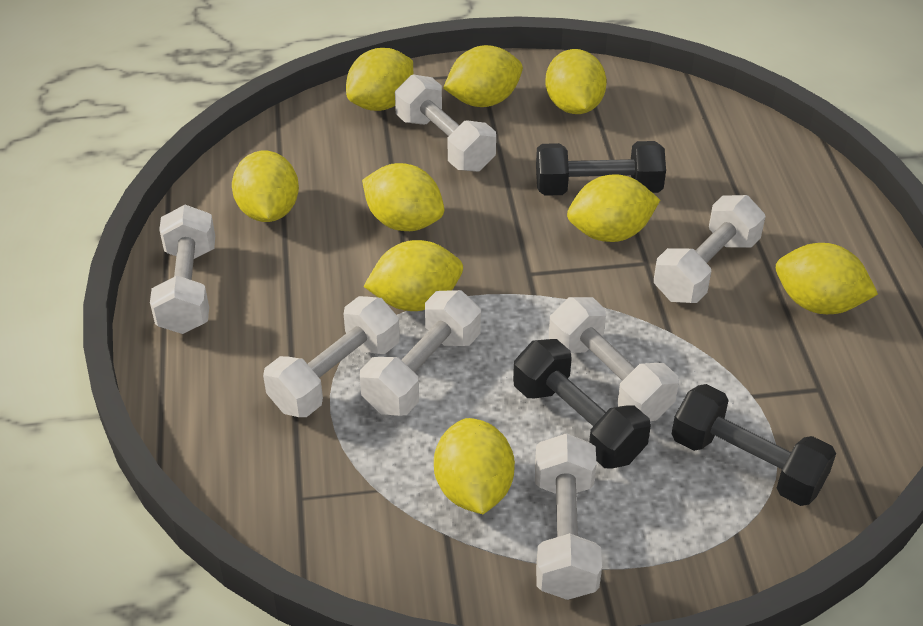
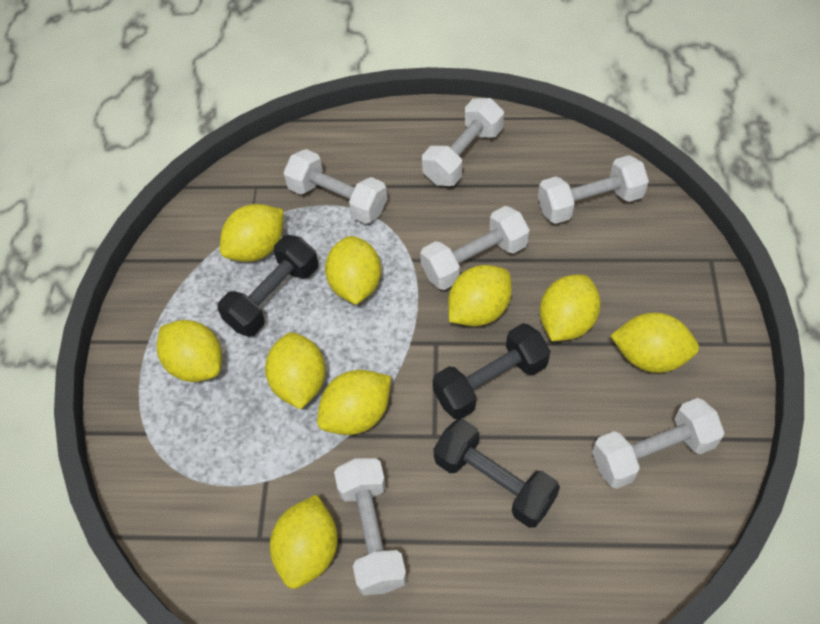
white dumbbell: [150,205,215,334] [263,296,400,417] [360,290,481,416] [395,74,496,172] [535,433,602,600] [549,297,679,421] [654,195,766,303] = 7 -> [283,149,387,224] [334,458,407,596] [420,206,530,290] [422,98,504,186] [538,155,649,224] [592,398,725,489] = 6

